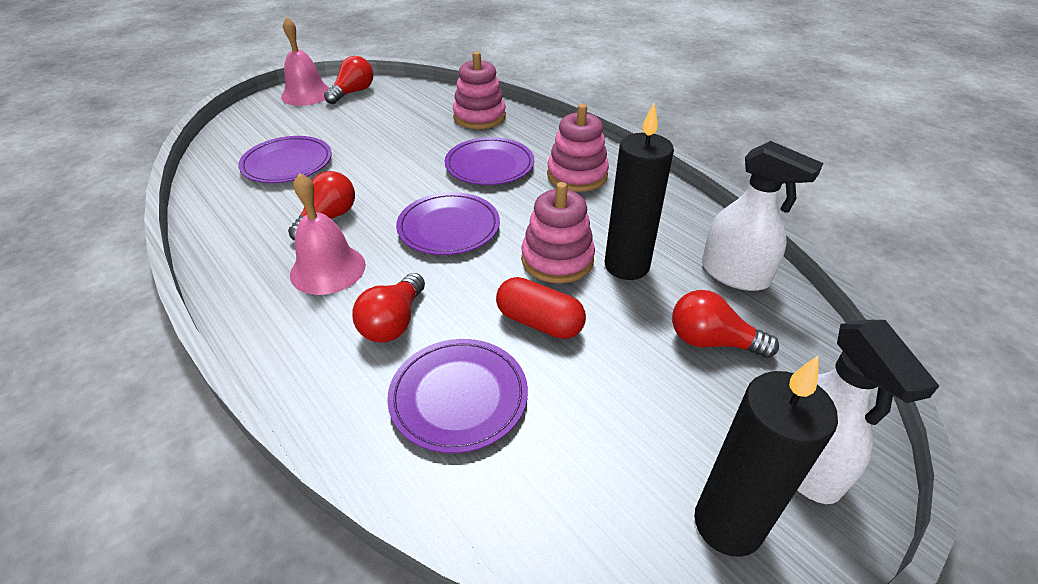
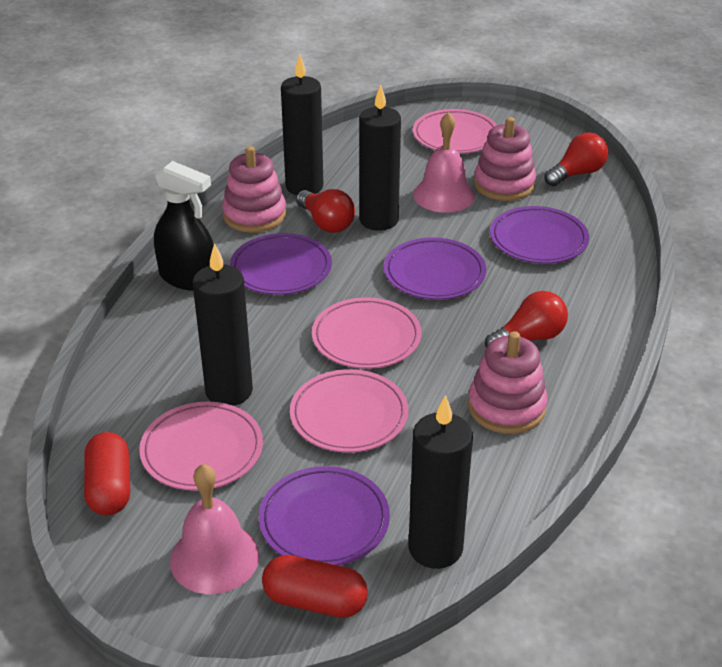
black candle: [605,103,674,280] [694,356,838,557] = 2 -> [192,243,253,406] [281,54,323,195] [359,84,401,231] [408,395,473,569] = 4
black spray bottle: none = 0 -> [154,161,214,291] = 1
pink plate: none = 0 -> [139,402,263,491] [290,369,409,452] [312,297,422,369] [413,109,497,154] = 4
red capsule: [496,277,586,339] = 1 -> [84,432,130,515] [262,555,368,618] = 2
red light bulb: [288,171,355,241] [324,56,373,104] [352,273,425,343] [672,290,779,358] = 4 -> [296,189,355,233] [485,291,568,348] [544,132,608,186] = 3
white spray bottle: [702,141,823,291] [797,320,939,504] = 2 -> none = 0

